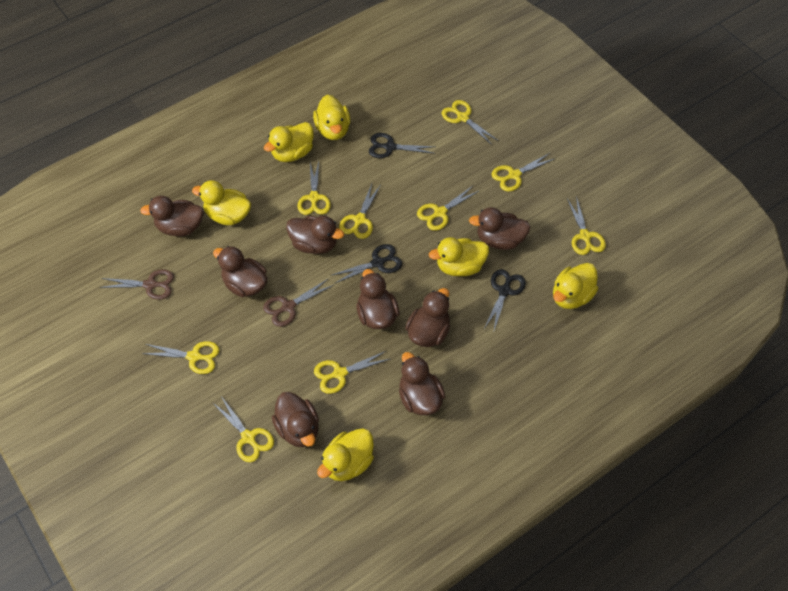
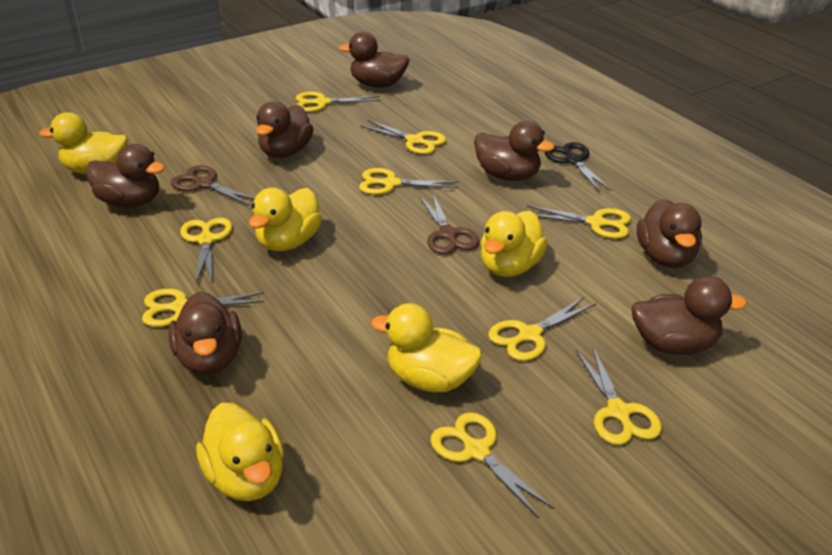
black scissors: [330,244,402,284] [369,133,435,158] [484,269,526,333] = 3 -> [545,142,612,192] = 1
brown duck: [140,196,204,237] [213,246,267,297] [272,392,319,447] [286,216,344,254] [356,269,399,329] [399,352,445,415] [405,288,450,347] [469,207,530,250] = 8 -> [86,144,165,207] [168,292,242,375] [256,102,313,158] [339,32,410,87] [474,121,555,181] [632,276,747,355] [637,199,702,268] = 7
yellow duck: [192,180,251,225] [264,122,314,162] [313,95,350,140] [317,428,374,481] [429,237,489,276] [553,263,598,309] = 6 -> [39,112,128,175] [196,403,284,501] [249,188,322,251] [371,303,482,392] [480,211,548,277] = 5

